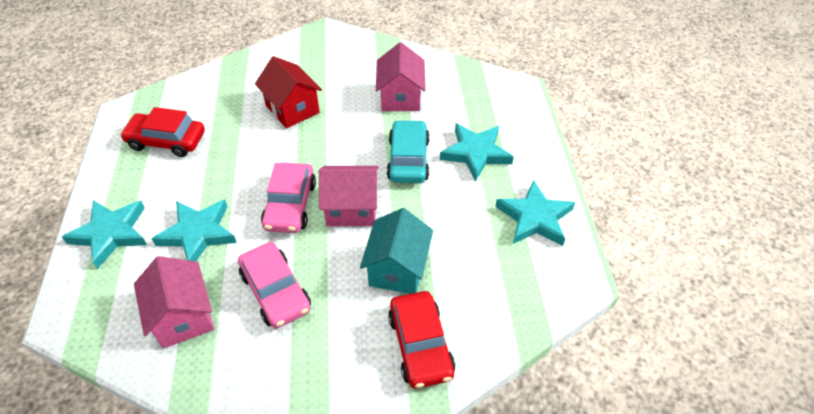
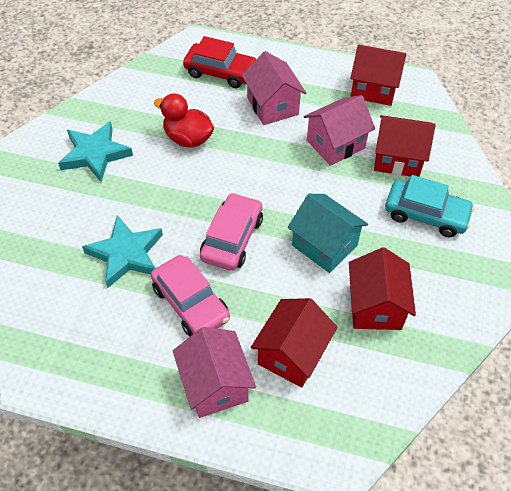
red car: [120,107,205,157] [388,291,455,389] = 2 -> [183,36,256,88] = 1
red duck: none = 0 -> [154,93,214,148] = 1
red house: [255,56,322,128] = 1 -> [251,298,337,388] [349,247,416,330] [350,45,406,106] [374,115,436,177] = 4
turquoise star: [62,200,147,269] [152,199,237,261] [440,123,514,182] [495,180,575,246] = 4 -> [58,121,133,182] [82,215,163,288] = 2

